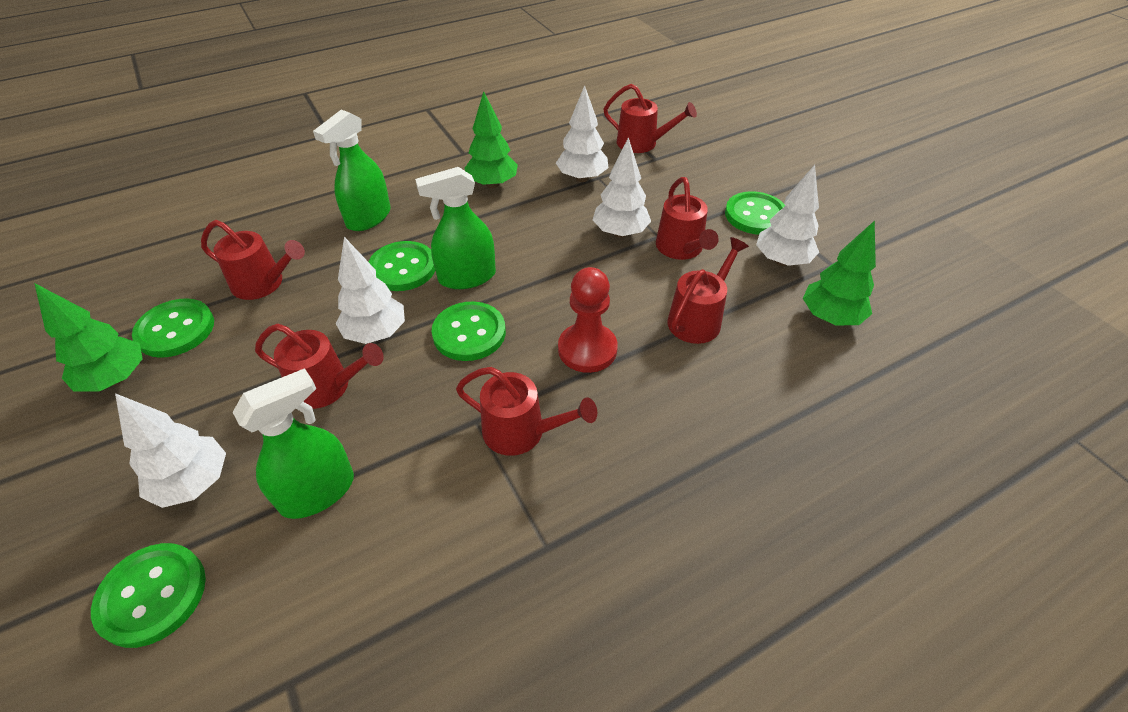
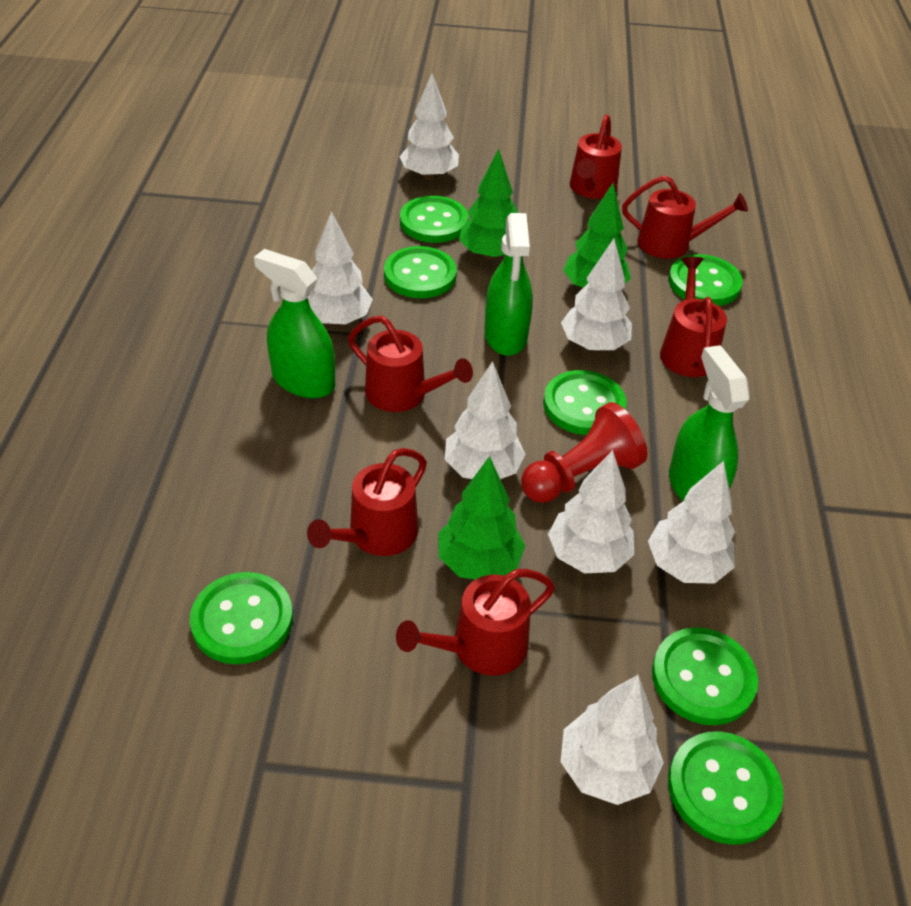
green button: [91,543,206,648] [132,298,214,358] [368,241,435,291] [432,301,506,361] [725,191,786,235] = 5 -> [190,572,293,664] [384,246,457,298] [400,196,468,243] [543,370,627,435] [652,627,758,725] [668,254,743,306] [668,731,784,845] = 7
white tree: [115,393,226,508] [335,237,405,344] [556,85,609,182] [593,137,651,238] [756,165,819,266] = 5 -> [308,211,373,326] [399,74,459,180] [445,361,525,479] [548,450,634,573] [560,675,664,805] [561,238,632,351] [648,461,735,584] = 7

